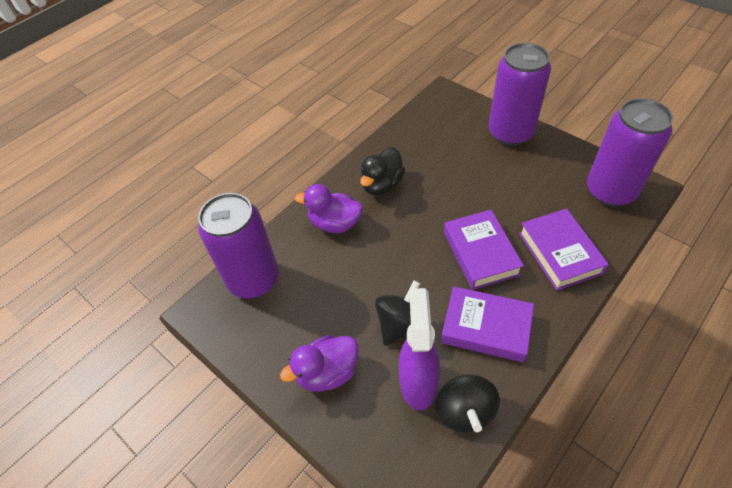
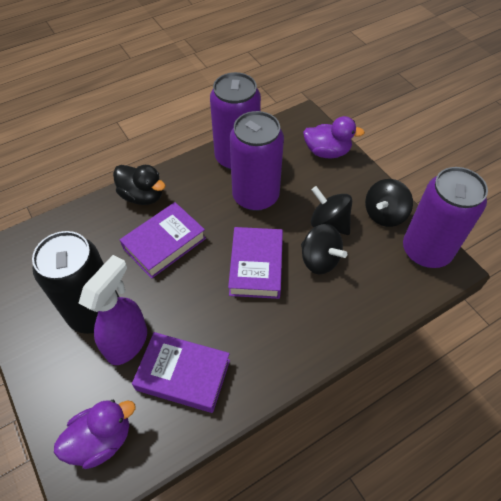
black can: none = 0 -> [32,231,119,334] = 1
black spinning top: [375,280,420,346] [435,374,500,433] = 2 -> [301,224,347,274] [311,186,352,235] [365,179,413,227] = 3

